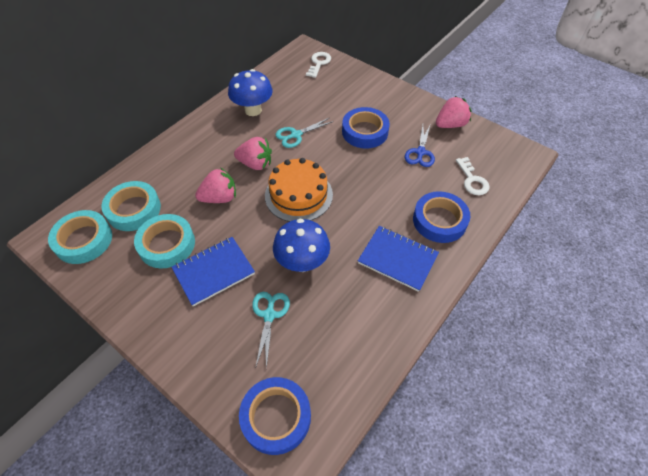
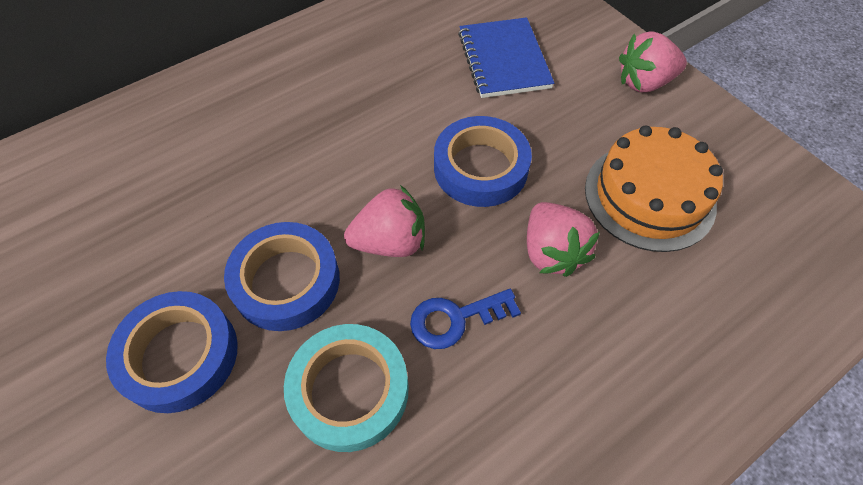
blue key: none = 0 -> [410,289,521,349] = 1
blue mushroom: [228,69,273,116] [273,219,330,272] = 2 -> none = 0
blue notebook: [172,237,255,307] [358,226,439,292] = 2 -> [458,17,554,98] = 1
blue scissors: [405,123,435,167] = 1 -> none = 0
turquoise scissors: [252,292,290,369] [275,118,334,148] = 2 -> none = 0
turquoise tape: [48,210,112,264] [102,181,161,231] [134,214,195,268] = 3 -> [284,324,409,452] = 1
white key: [306,52,331,78] [456,157,490,195] = 2 -> none = 0

